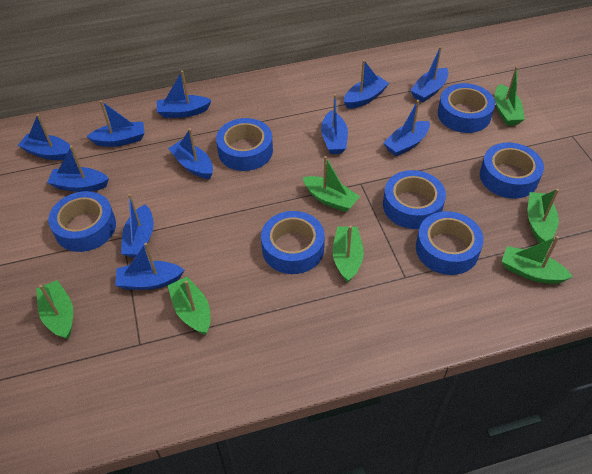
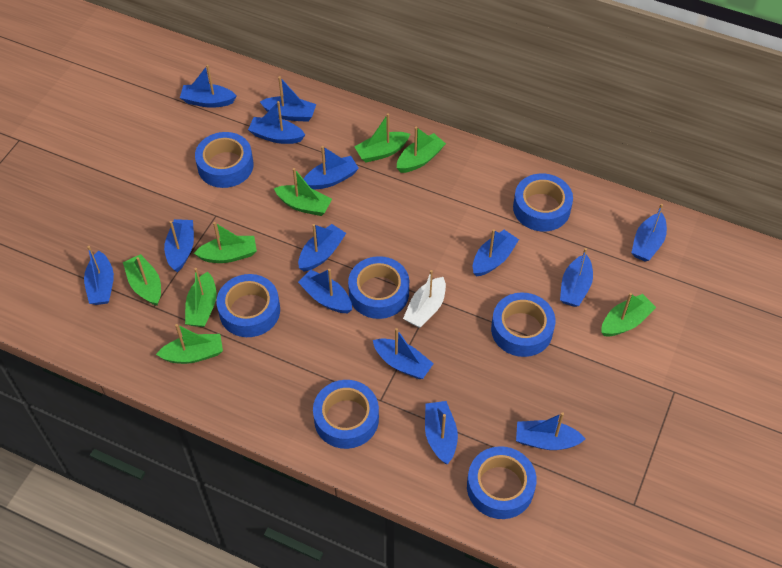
blue boat: [18,114,72,160] [47,146,109,192] [86,100,144,147] [115,243,184,290] [121,194,154,257] [157,71,212,118] [168,128,213,179] [321,94,348,154] [344,60,389,109] [383,100,430,157] [410,46,448,102] = 11 -> [84,246,114,305] [164,219,194,272] [180,65,237,108] [248,101,305,144] [260,76,316,122] [298,224,346,271] [298,269,352,313] [304,146,359,190] [373,328,434,379] [425,401,458,464] [473,229,519,277] [516,412,585,450] [560,248,593,307] [631,204,667,262] = 14
green boat: [36,280,73,339] [168,277,210,335] [303,156,360,212] [332,226,364,283] [495,66,525,126] [502,236,573,284] [528,189,559,243] = 7 -> [123,254,161,306] [156,324,223,364] [185,268,217,327] [194,222,257,263] [274,168,332,216] [354,113,410,163] [397,127,446,173] [601,293,656,336] = 8
white boat: none = 0 -> [403,270,446,328] = 1

